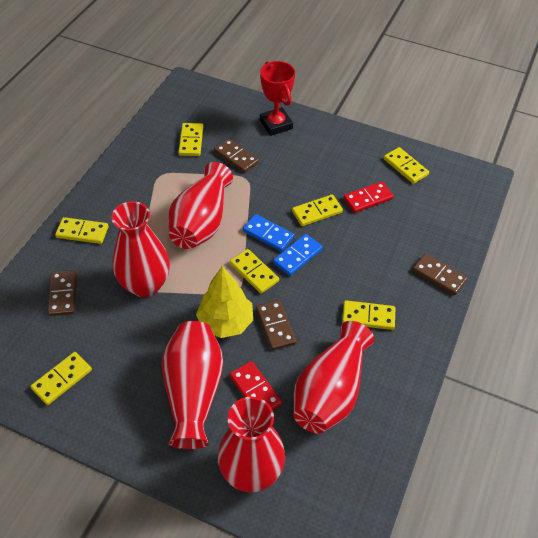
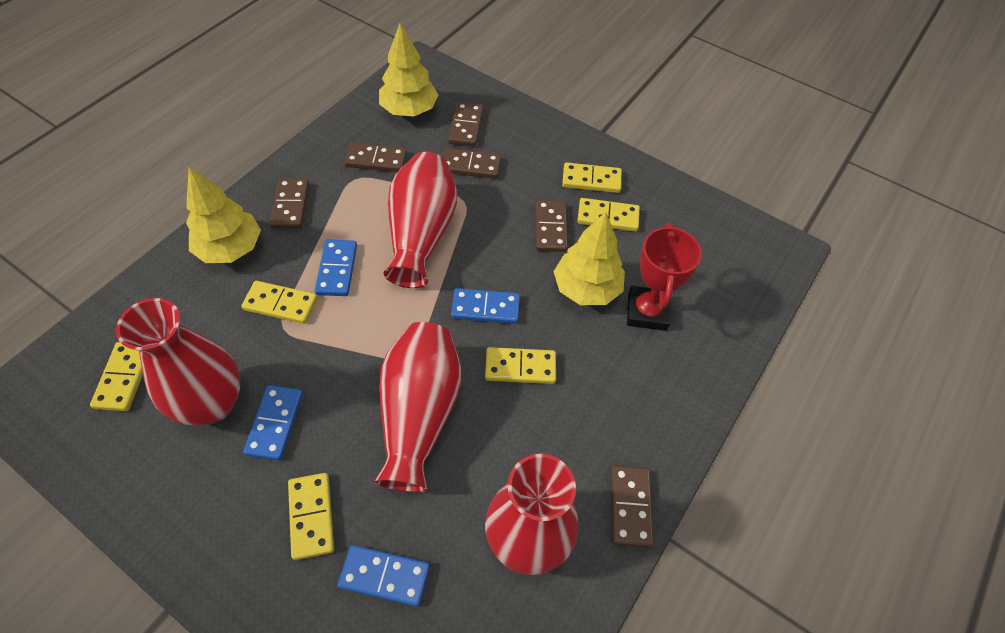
blue domino: [243,214,294,252] [273,234,323,276] = 2 -> [243,385,303,461] [315,240,357,296] [338,545,430,607] [451,288,520,324] = 4
brown domino: [48,270,77,316] [214,138,259,173] [256,300,296,350] [413,253,468,295] = 4 -> [269,179,309,229] [344,143,407,172] [443,148,501,179] [448,102,483,147] [536,200,568,252] [611,465,653,548] = 6
red domino: [230,361,282,410] [343,181,394,213] = 2 -> none = 0
red vase: [111,201,170,298] [162,321,223,449] [168,162,233,249] [218,397,285,492] [293,321,374,434] = 5 -> [116,298,241,425] [374,322,461,492] [384,152,457,288] [485,454,578,575] = 4
yellow domino: [30,352,92,405] [55,217,108,244] [178,123,203,156] [230,249,279,294] [292,194,343,226] [342,300,395,330] [384,147,429,184] = 7 -> [90,342,143,411] [241,281,318,324] [288,473,334,560] [485,347,556,384] [562,162,622,193] [577,198,640,232] = 6
yellow tree: [196,266,253,338] = 1 -> [186,167,261,263] [379,23,439,116] [553,212,625,305] = 3

